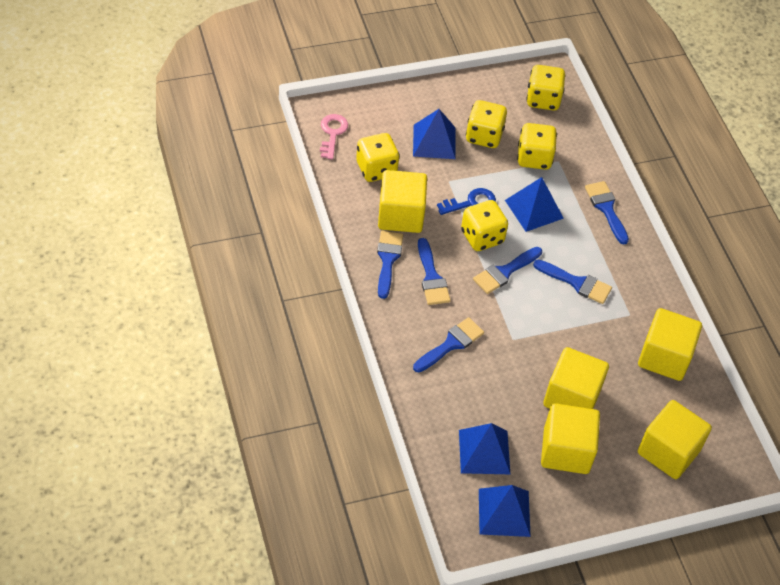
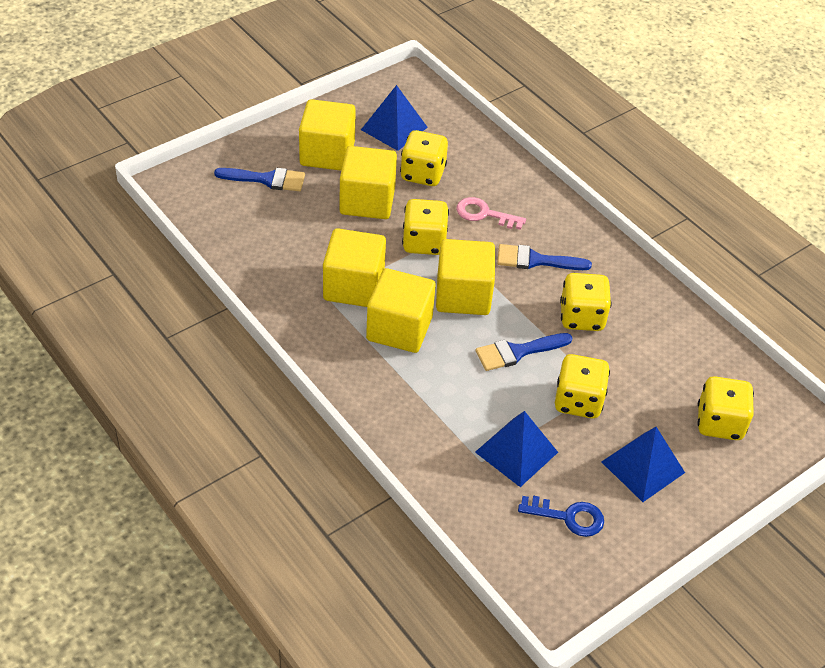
blue brush: [377,231,403,299] [413,317,484,372] [418,238,451,305] [473,247,542,294] [533,260,612,304] [585,181,629,245] = 6 -> [214,168,305,191] [475,333,573,371] [497,244,592,270] = 3
blue pyramid: [413,109,456,159] [459,423,510,474] [479,485,531,537] [505,177,564,232] = 4 -> [361,85,428,151] [475,411,558,487] [602,427,685,502] = 3

